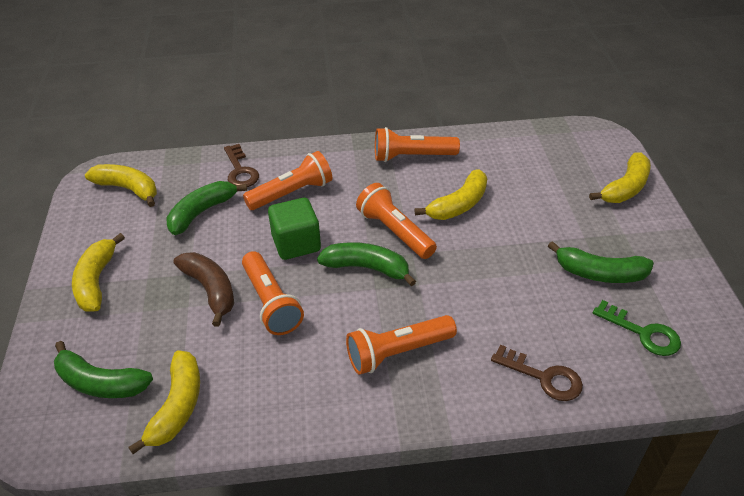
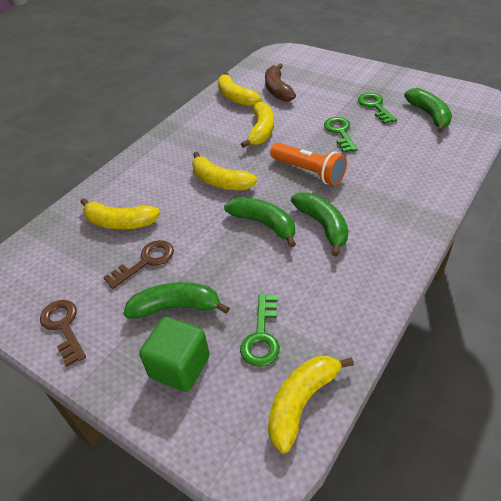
green key: [593,300,681,356] = 1 -> [240,294,280,367] [324,117,358,153] [358,93,397,124] = 3
orange flashlight: [242,251,304,335] [243,151,332,210] [346,315,457,375] [356,183,437,259] [375,127,460,162] = 5 -> [270,143,347,185] = 1

